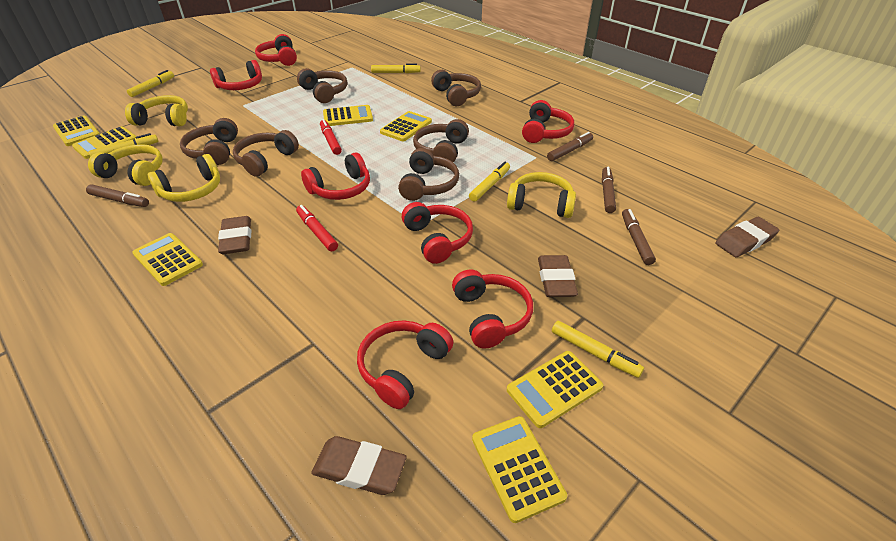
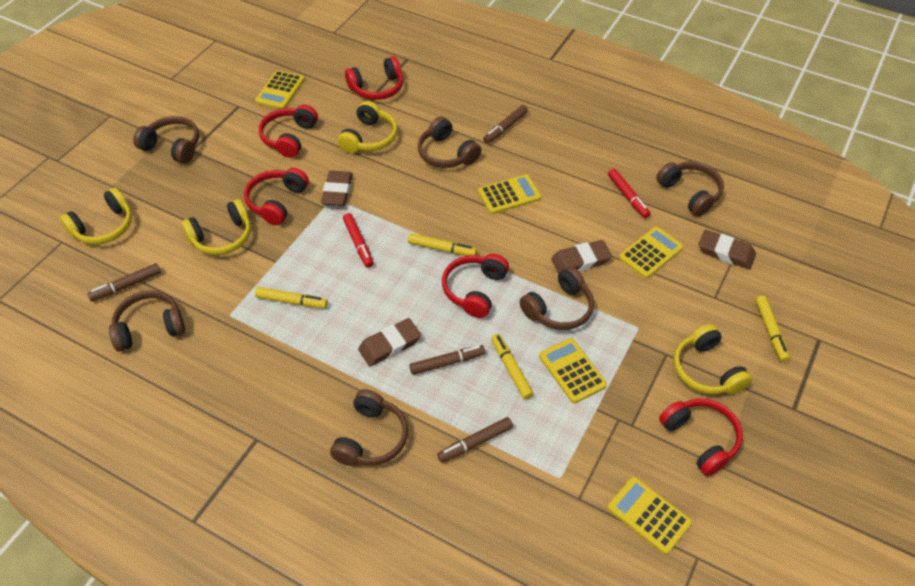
red headphones: [210,60,262,90] [255,34,297,66] [301,153,370,200] [357,321,454,409] [402,202,473,264] [452,269,533,349] [522,100,574,143] = 7 -> [244,168,309,225] [259,104,318,158] [345,56,403,100] [442,254,509,318] [659,398,743,476] = 5
yellow calculator: [53,115,100,146] [72,126,136,159] [132,233,203,286] [323,105,373,126] [380,111,432,141] [472,416,567,523] [507,351,603,428] = 7 -> [255,70,304,109] [478,174,541,214] [539,338,607,403] [607,477,692,554] [619,227,684,279] = 5
yellow marker: [88,133,158,157] [127,70,174,97] [371,63,421,73] [469,162,510,202] [552,321,644,378] = 5 -> [255,287,328,308] [408,233,477,256] [491,334,534,400] [755,296,790,362] = 4

